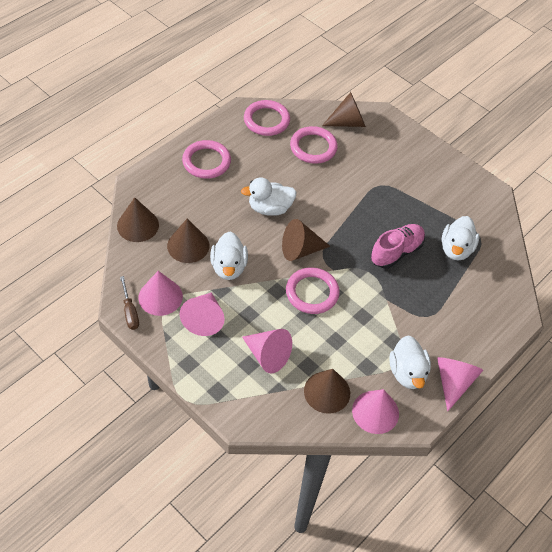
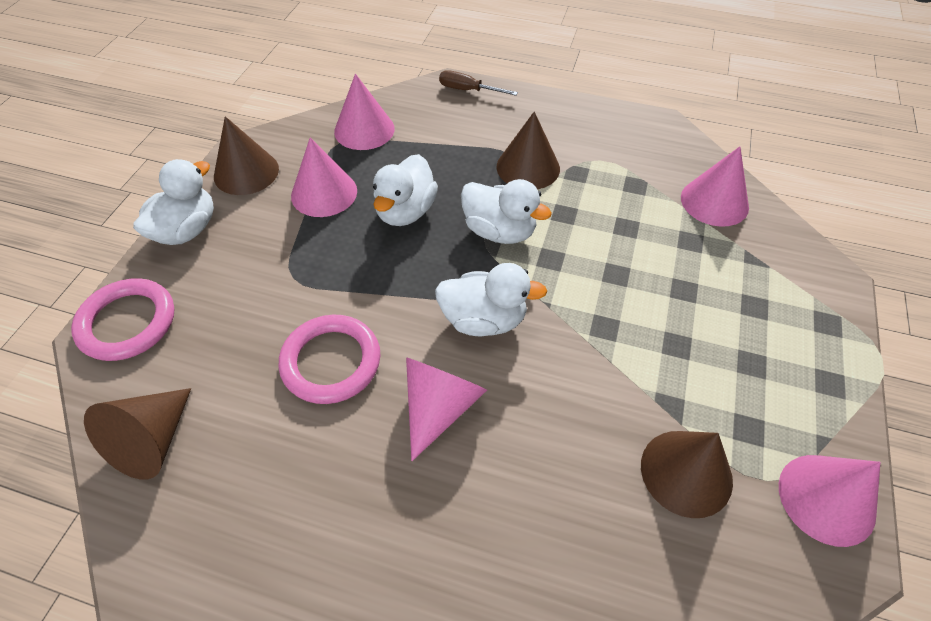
brown cone: [117,197,159,242] [167,218,209,263] [282,219,330,261] [304,369,350,414] [322,92,366,127] = 5 -> [84,388,191,480] [214,116,279,195] [496,112,560,189] [641,431,733,518] = 4
pink ring: [182,140,231,179] [244,100,290,136] [286,267,340,314] [290,126,338,164] = 4 -> [71,278,174,361] [278,315,381,404] = 2
pink shoe: [371,224,425,268] = 1 -> none = 0

